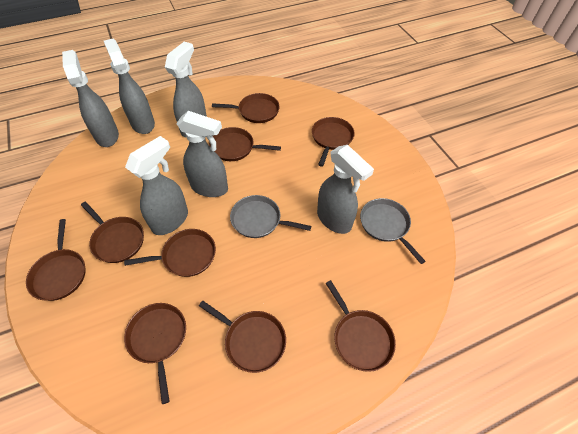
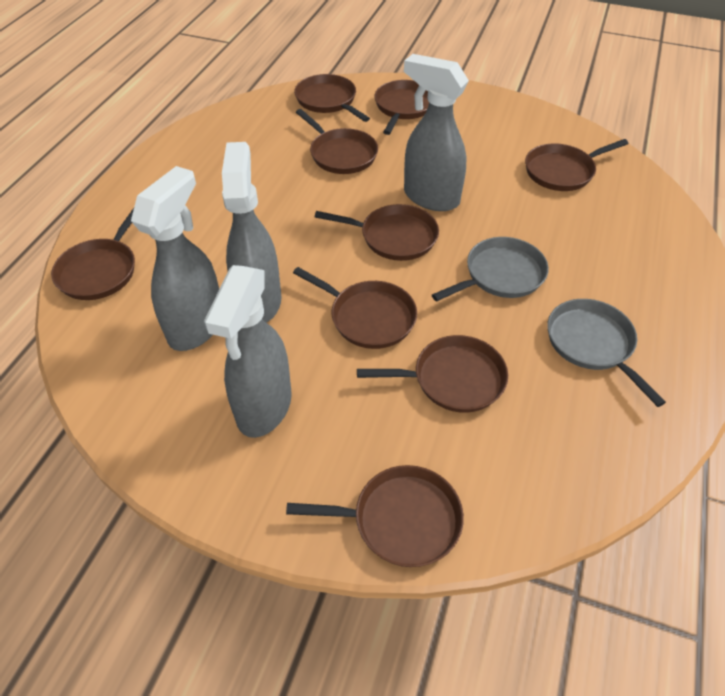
grey spray bottle: [62,50,119,147] [104,39,155,134] [125,136,188,235] [165,42,207,138] [176,111,228,197] [317,145,374,234] = 6 -> [131,166,219,351] [204,265,292,438] [222,142,282,322] [404,54,469,211] = 4

